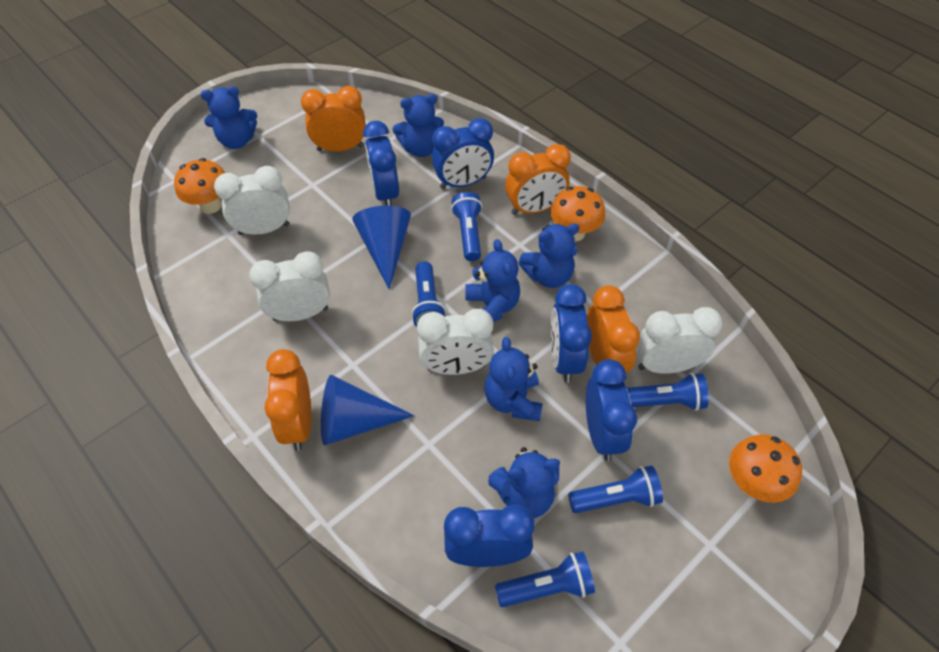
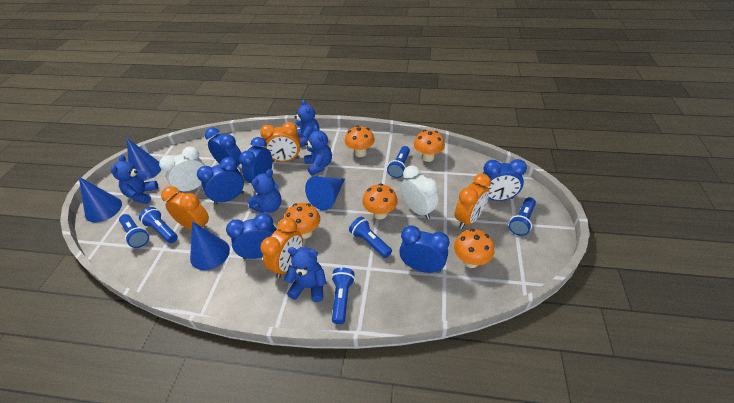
blue clock: [363,121,399,206] [432,118,494,189] [444,504,535,567] [550,284,592,383] [586,359,637,461] = 5 -> [197,157,244,205] [205,128,241,171] [226,213,277,259] [239,137,272,183] [399,225,449,273] [483,159,527,201] = 6
blue cone: [321,375,414,445] [352,206,411,290] = 2 -> [79,177,122,222] [127,138,162,181] [190,221,230,270] [305,176,345,210] = 4
blue flashlight: [411,261,446,327] [451,192,482,261] [495,551,595,607] [568,465,663,513] [627,373,709,411] = 5 -> [119,214,149,248] [139,207,178,243] [331,267,355,324] [349,217,392,258] [387,146,410,178] [509,197,536,236] = 6
blue teddy bear: [201,86,257,149] [392,94,444,157] [466,239,520,322] [485,337,543,421] [488,447,560,518] [518,223,579,288] = 6 -> [111,155,158,204] [248,169,282,213] [284,247,327,302] [295,100,319,147] [304,125,332,176] = 5
orange mushroom: [174,158,225,214] [550,186,605,241] [729,434,802,503] = 3 -> [284,203,320,239] [345,125,375,157] [362,184,398,219] [414,130,445,162] [454,229,495,268] = 5
white clock: [214,166,290,235] [249,251,330,321] [417,309,494,375] [637,307,722,374] = 4 -> [159,147,205,192] [401,165,438,219] = 2

